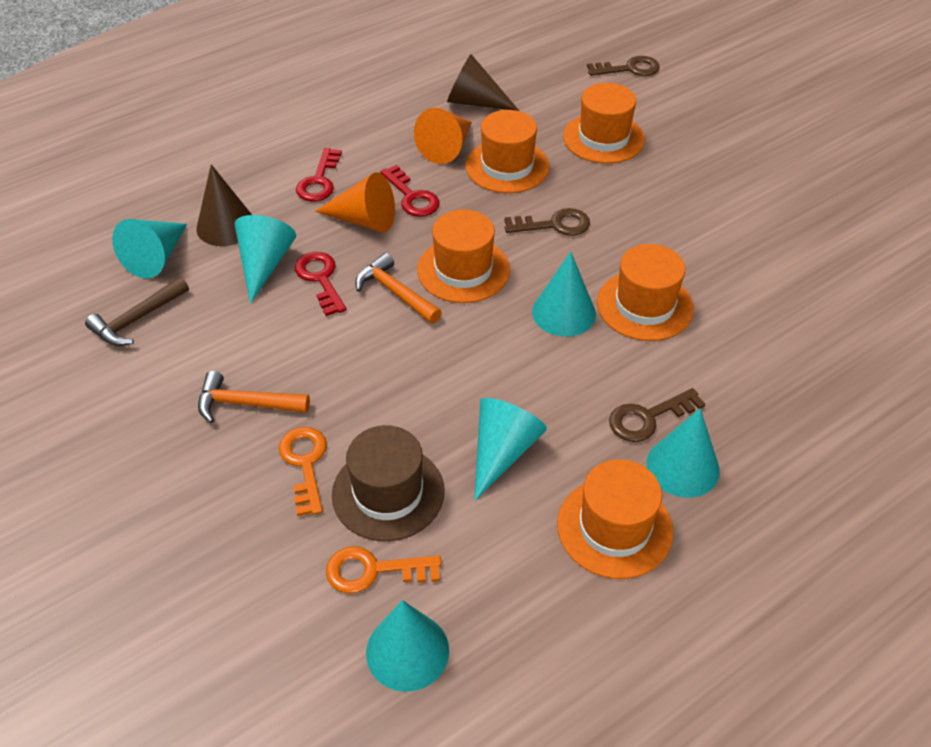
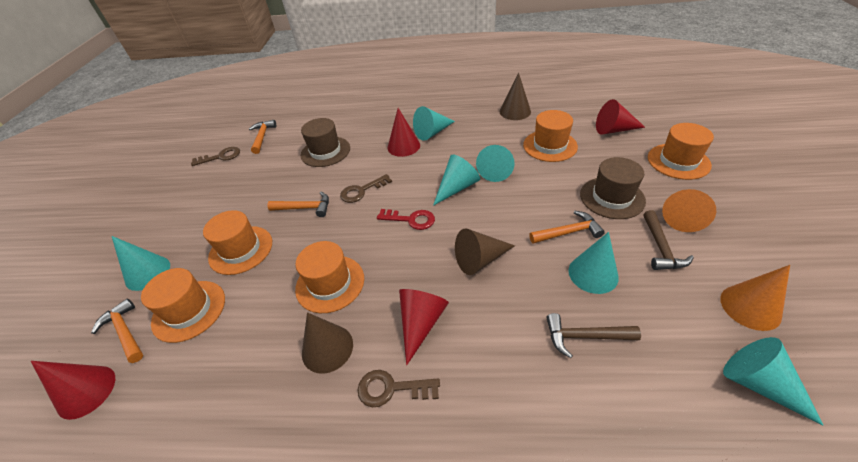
brown cone: [196,164,252,246] [447,54,519,111] = 2 -> [302,312,353,374] [455,229,515,275] [500,73,531,120] = 3
brown hammer: [85,277,189,346] = 1 -> [546,313,641,358] [643,210,694,270] = 2
brown hat: [332,425,444,541] = 1 -> [301,118,350,167] [580,157,646,219] = 2
orange hammer: [198,371,310,423] [355,253,442,323] = 2 -> [91,298,143,363] [249,120,276,154] [267,192,329,217] [529,211,605,244] = 4
orange key: [279,427,327,516] [326,546,441,594] = 2 -> none = 0
red cone: none = 0 -> [31,361,115,420] [388,108,420,157] [399,289,449,365] [596,99,645,135] = 4
red key: [295,252,347,316] [296,148,342,202] [380,165,440,217] = 3 -> [377,209,435,230] = 1

